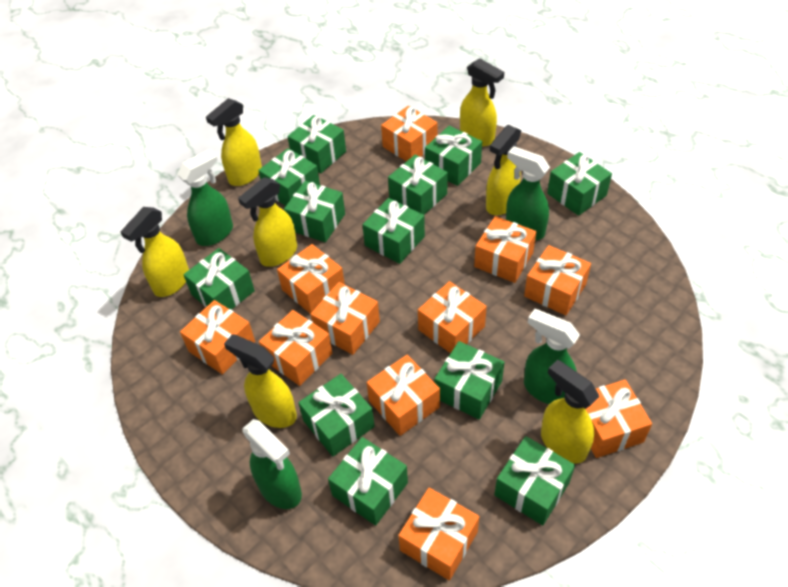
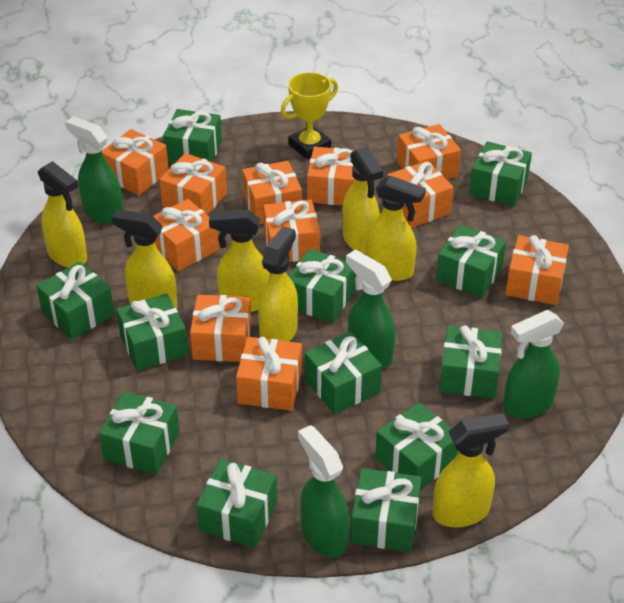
yellow trophy: none = 0 -> [281,72,338,159] = 1

